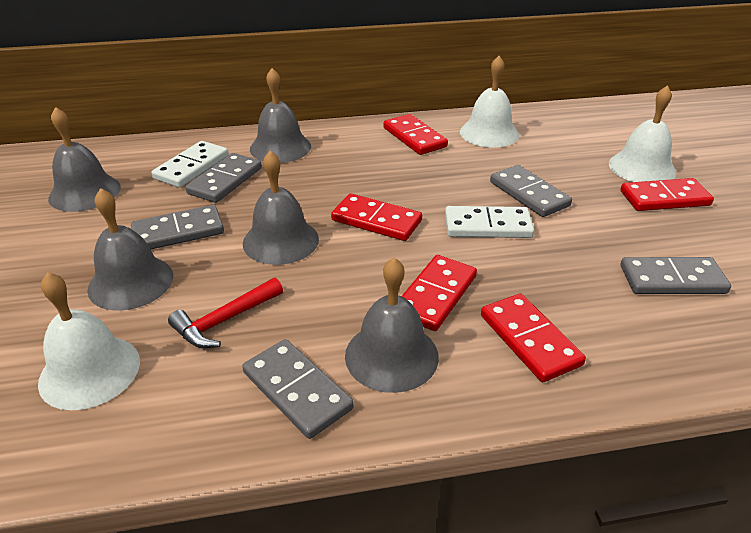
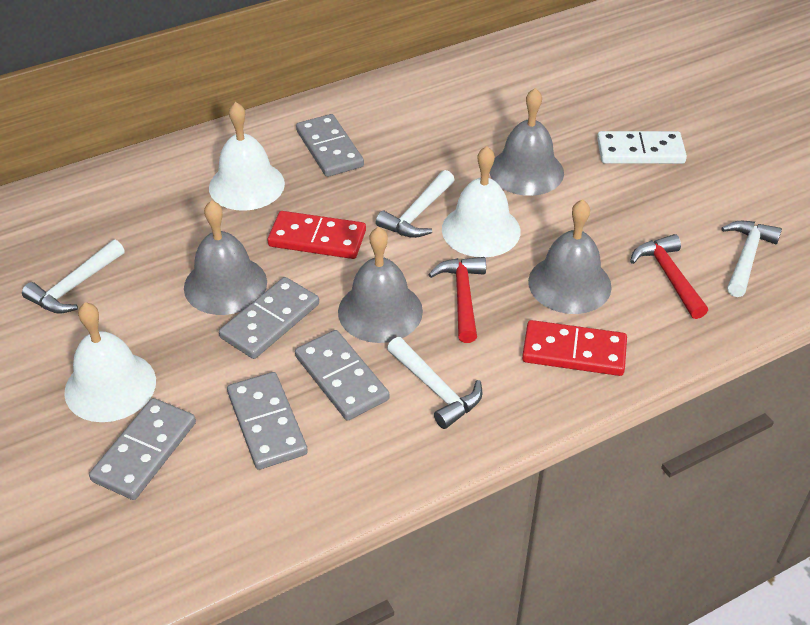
grey bell: [48,107,121,212] [87,188,173,310] [243,151,319,265] [250,68,311,163] [345,257,439,393] = 5 -> [184,200,267,315] [338,227,423,343] [490,88,564,196] [528,200,612,314] = 4
red domino: [331,193,422,241] [383,114,448,155] [402,255,477,331] [481,294,586,382] [620,178,714,211] = 5 -> [268,211,366,259] [522,320,627,376] = 2
red hammer: [168,278,283,348] = 1 -> [428,257,486,343] [630,234,708,319] = 2
white domino: [151,141,229,188] [445,206,534,238] = 2 -> [597,131,687,164] = 1
white hammer: none = 0 -> [22,239,125,314] [376,170,455,238] [387,337,482,429] [721,221,782,297] = 4

